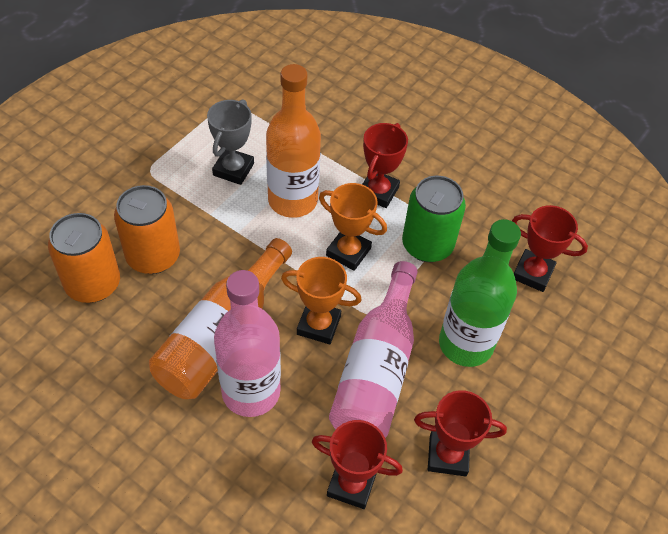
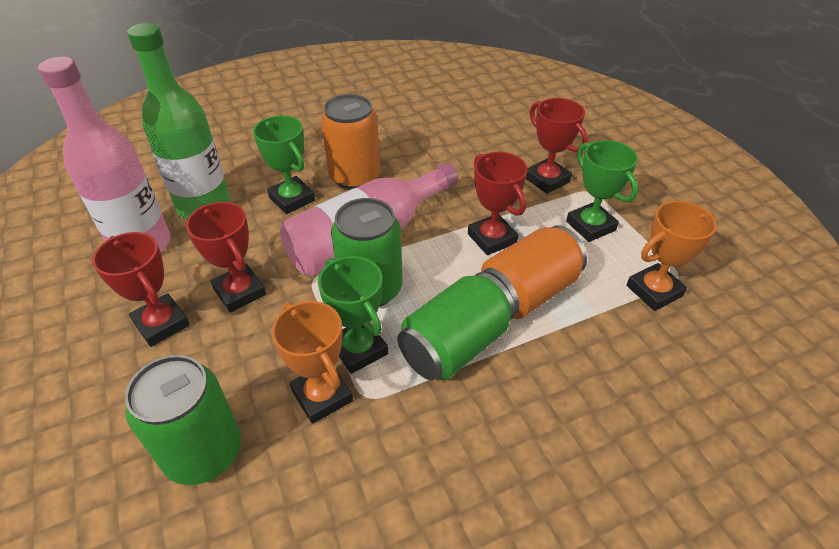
green can: [402,176,466,262] = 1 -> [125,355,241,485] [331,198,402,307] [397,272,515,381] = 3
green trophy: none = 0 -> [253,115,315,214] [318,256,388,374] [566,140,638,242] = 3
grey trophy: [207,99,254,185] = 1 -> none = 0
orange bottle: [149,238,292,399] [266,64,321,218] = 2 -> none = 0

